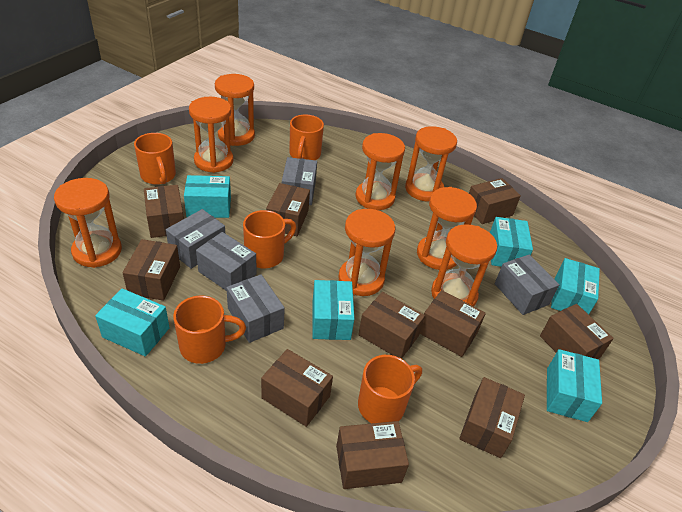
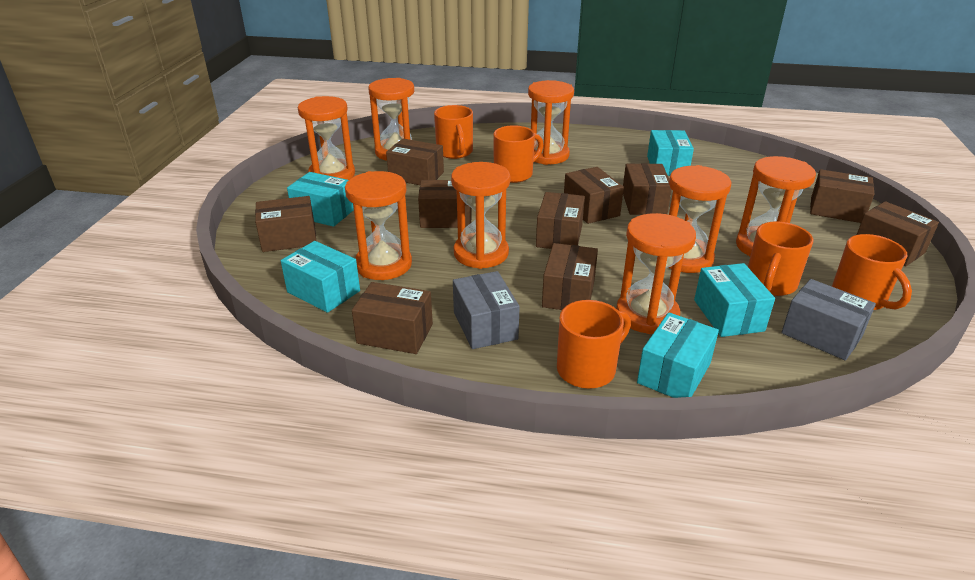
grey box: [166,209,225,269] [196,232,257,291] [226,274,285,343] [282,157,317,205] [495,255,559,315] = 5 -> [453,271,520,349] [781,279,876,360] = 2
turquoise box: [95,288,170,356] [184,175,231,218] [312,280,354,340] [490,217,533,267] [547,349,602,422] [551,258,600,315] = 6 -> [281,241,360,313] [287,172,354,227] [637,312,719,398] [647,130,694,176] [694,263,775,337] = 5

